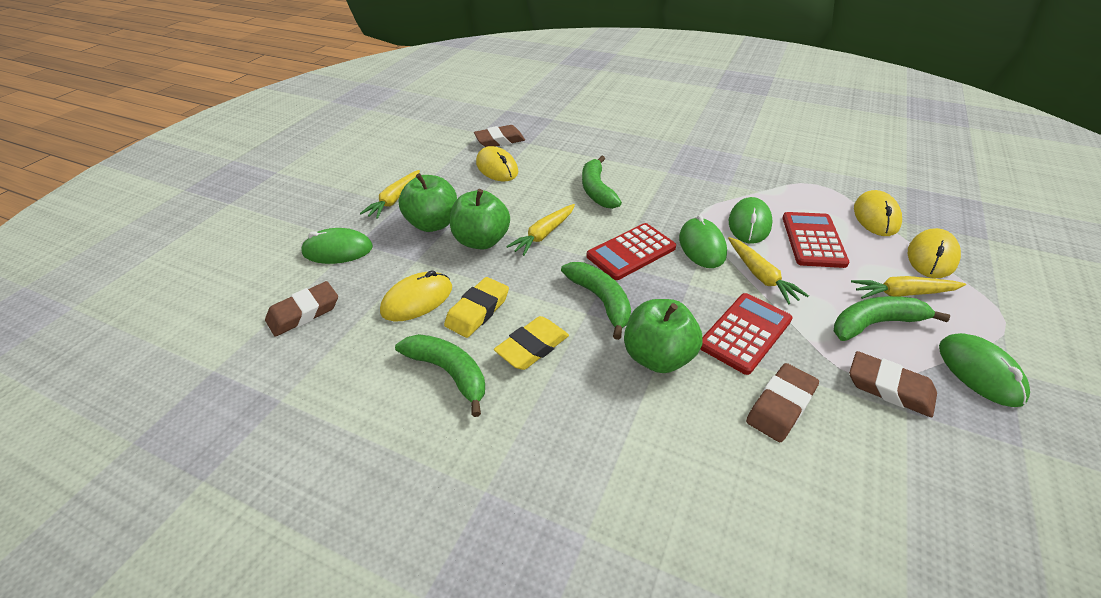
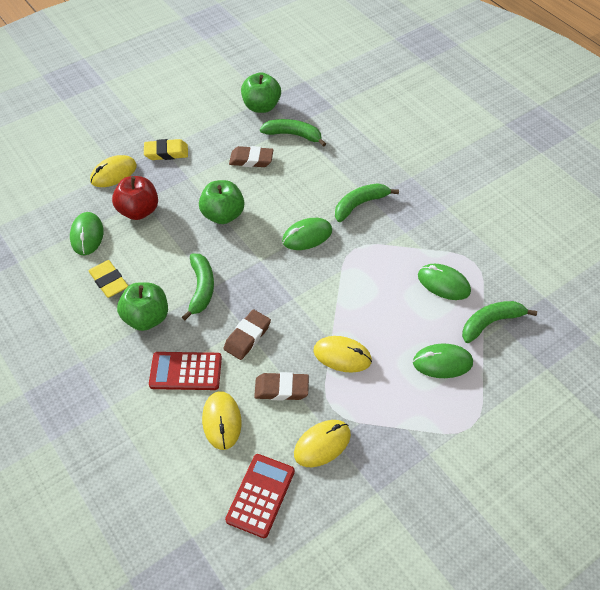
brown eraser: [265,281,338,337] [474,125,525,147] [746,363,819,442] [849,351,937,417] = 4 -> [223,309,271,360] [229,146,273,167] [254,372,309,401] = 3
red apple: none = 0 -> [112,176,158,220] = 1
red calculator: [587,223,676,280] [700,293,793,375] [783,212,849,268] = 3 -> [149,352,222,390] [225,454,295,538] = 2
yellow carrot: [360,170,420,219] [506,204,575,256] [728,237,809,305] [851,276,966,299] = 4 -> none = 0

